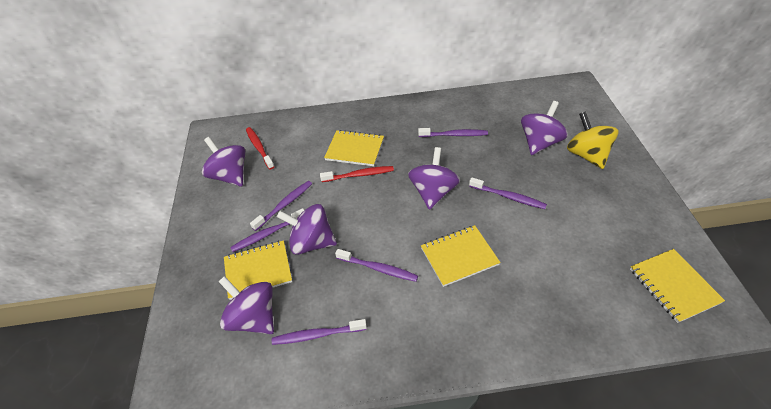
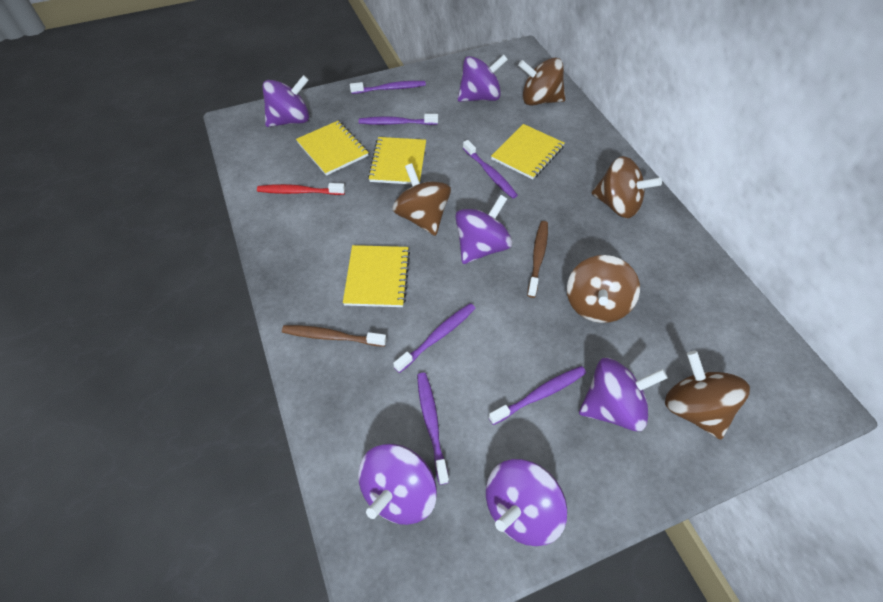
brown spinning top: none = 0 -> [392,163,451,236] [518,58,565,105] [567,255,640,323] [592,156,662,218] [665,351,750,439] = 5
brown toothbrush: none = 0 -> [282,325,387,347] [527,221,548,298] = 2
purple spinning top: [202,137,245,186] [218,276,274,334] [277,204,337,255] [408,147,460,210] [521,101,568,155] = 5 -> [262,75,309,127] [358,444,437,525] [455,195,512,264] [458,55,508,102] [486,459,567,546] [579,358,668,431] = 6
red toothbrush: [246,127,274,169] [320,166,394,182] = 2 -> [257,183,345,195] = 1
yellow spinning top: [567,112,619,169] = 1 -> none = 0

